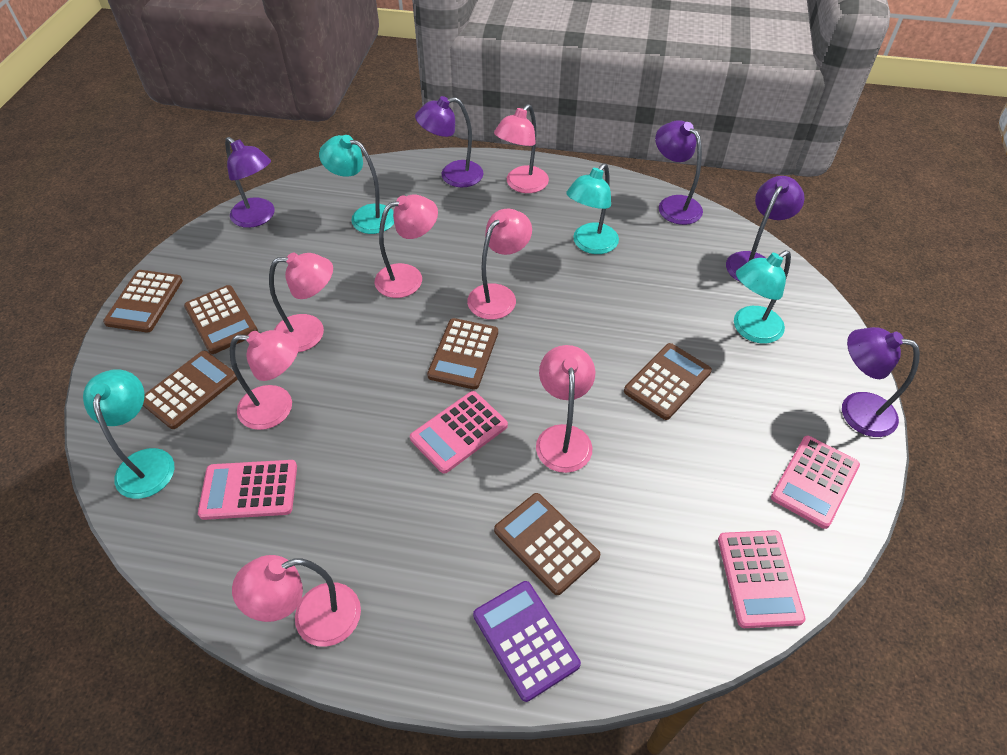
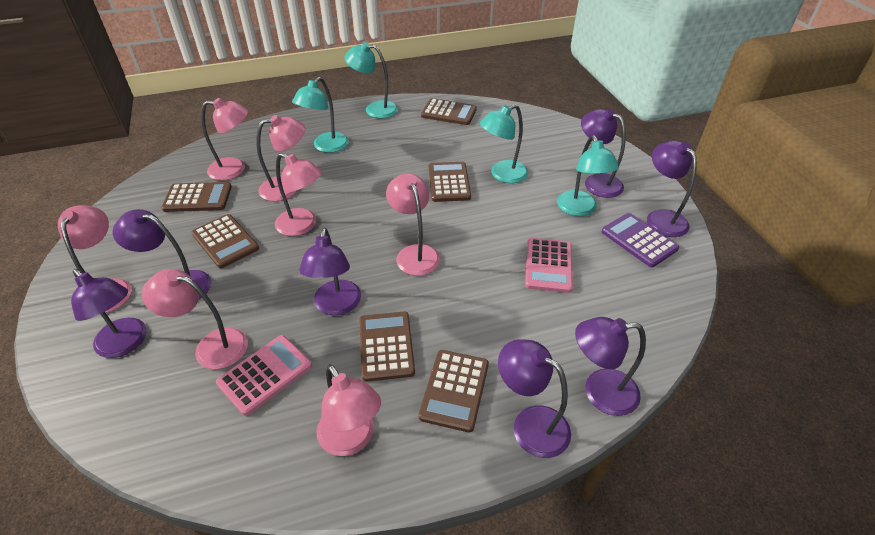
pink calculator: [198,460,297,520] [410,391,508,474] [718,530,806,628] [771,436,860,529] = 4 -> [216,335,312,416] [525,238,573,293] = 2
purple lamp: [225,137,275,228] [415,96,483,187] [655,120,703,225] [726,176,805,282] [842,327,920,437] = 5 -> [71,269,147,358] [113,209,211,299] [299,228,361,315] [498,339,571,458] [575,317,646,416] [581,109,626,198] [647,140,697,237] = 7

